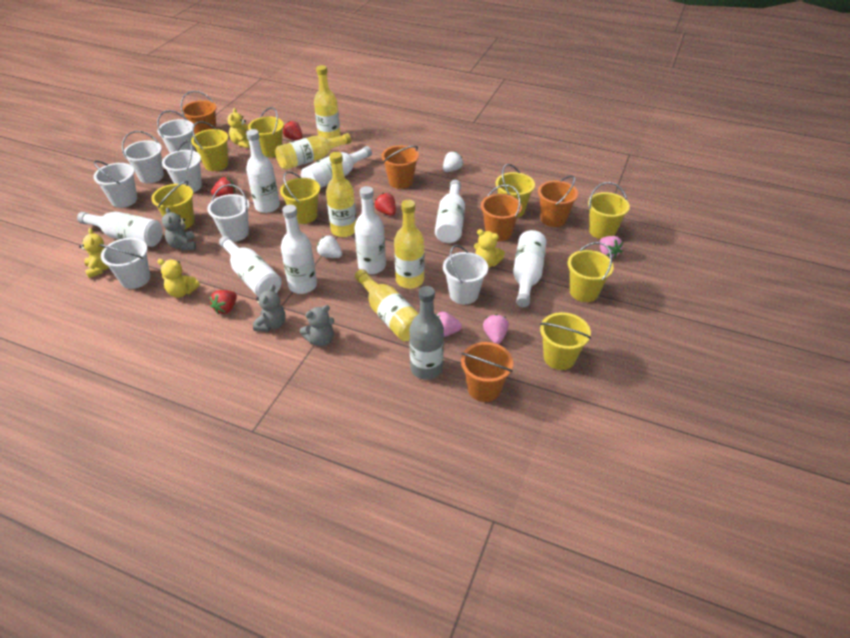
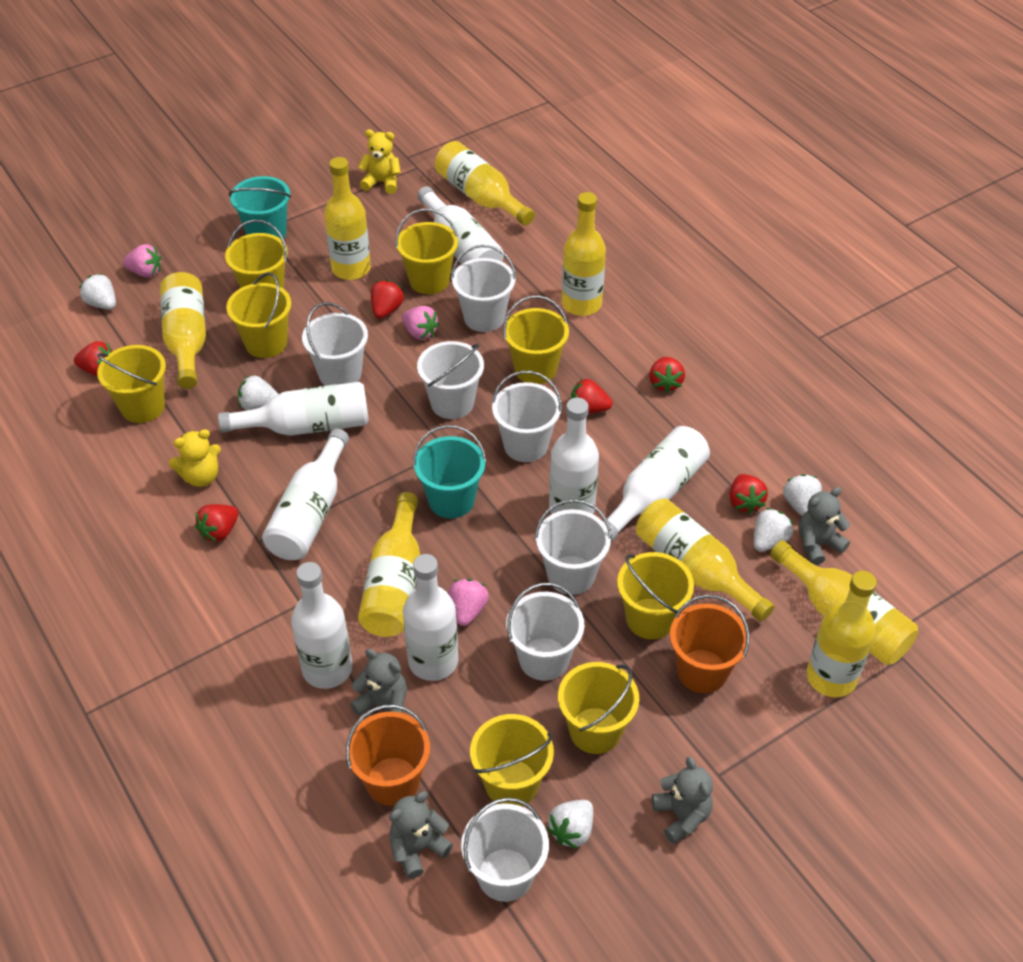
grey bottle: [409,286,444,380] = 1 -> none = 0
grey teddy bear: [162,207,196,250] [253,285,285,331] [300,305,334,347] = 3 -> [350,649,407,716] [389,791,453,879] [652,756,713,844] [799,487,850,565] = 4
orange bucket: [181,91,217,134] [382,145,419,189] [461,342,513,402] [481,184,522,241] [538,175,578,227] = 5 -> [346,704,430,806] [670,594,750,693] = 2
red strawberry: [210,290,237,314] [211,177,236,197] [283,121,302,140] [375,193,396,216] = 4 -> [74,341,112,376] [195,504,238,542] [371,280,404,319] [571,379,612,414] [649,357,685,393] [730,474,768,514] = 6
turquoise bucket: none = 0 -> [229,176,291,239] [413,425,486,518] = 2
white bottle: [77,211,163,247] [219,236,282,297] [246,129,280,213] [281,205,317,294] [301,146,372,188] [354,186,386,274] [435,180,465,243] [513,230,547,307] = 8 -> [218,382,369,436] [262,429,349,560] [291,562,352,689] [403,554,458,681] [417,186,504,264] [549,398,599,514] [603,426,710,543] = 7
white strawberry: [316,235,342,258] [443,151,463,172] = 2 -> [79,274,116,309] [238,375,278,410] [547,800,593,849] [754,508,793,552] [783,474,822,516] = 5
yellow bottle: [275,133,352,170] [314,65,341,139] [326,152,356,237] [355,269,419,341] [394,200,424,289] = 5 -> [160,272,206,389] [324,157,371,280] [358,492,420,637] [435,141,535,226] [562,192,606,316] [636,499,775,622] [770,540,918,665] [807,571,877,697] = 8
yellow teddy bear: [79,228,109,278] [157,259,200,298] [227,108,250,148] [474,229,505,268] = 4 -> [169,429,221,487] [358,129,401,194] = 2

